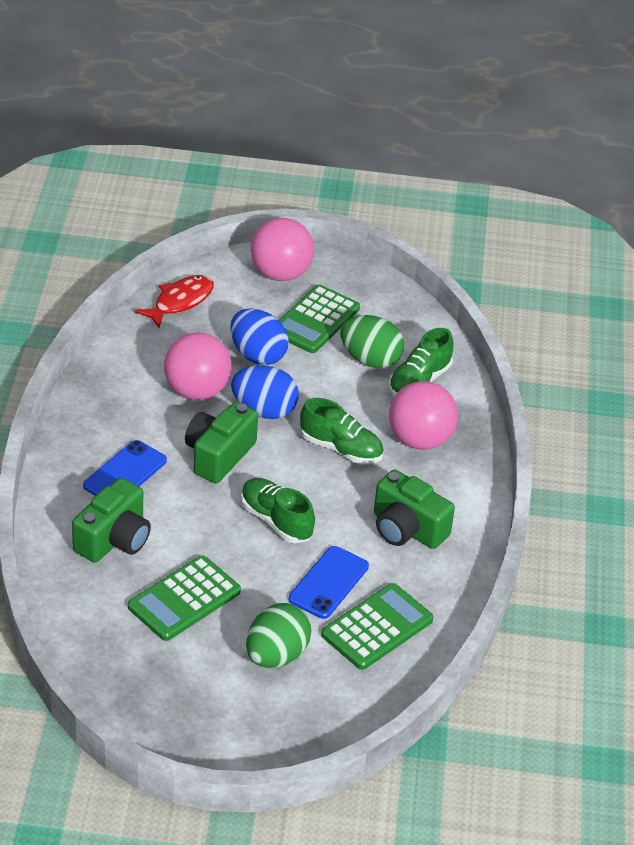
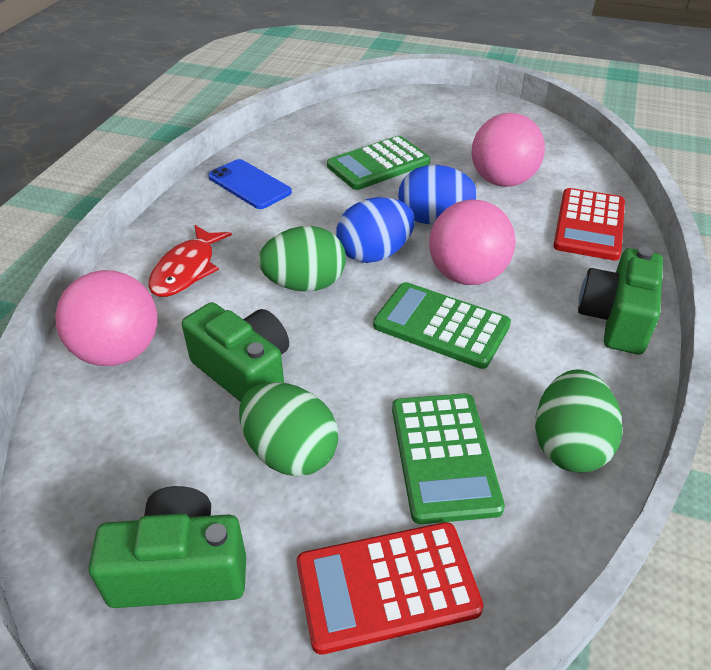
blue phone: [83,440,167,496] [289,546,369,619] = 2 -> [208,159,292,209] = 1
green egg: [246,603,312,668] [340,315,404,369] = 2 -> [239,382,338,477] [258,226,346,291] [535,369,622,473] = 3
green shoe: [241,478,315,543] [300,398,384,464] [389,328,453,396] = 3 -> none = 0
red calculator: none = 0 -> [297,522,484,655] [553,188,625,261] = 2

